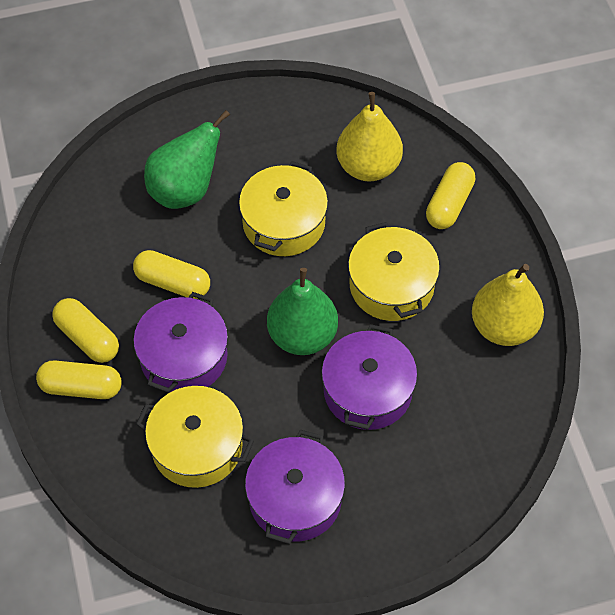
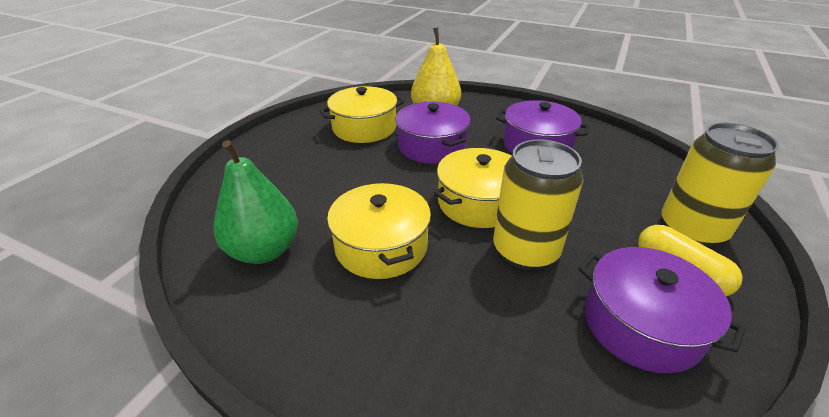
green pear: [144,110,230,209] [267,268,338,355] = 2 -> [214,140,298,264] = 1
yellow can: none = 0 -> [493,140,584,270] [661,123,779,247] = 2
yellow capsule: [36,361,122,399] [52,298,119,363] [133,250,210,299] [426,162,475,229] = 4 -> [638,225,743,296] = 1
yellow pear: [337,92,403,181] [472,264,544,346] = 2 -> [411,27,461,106] = 1

